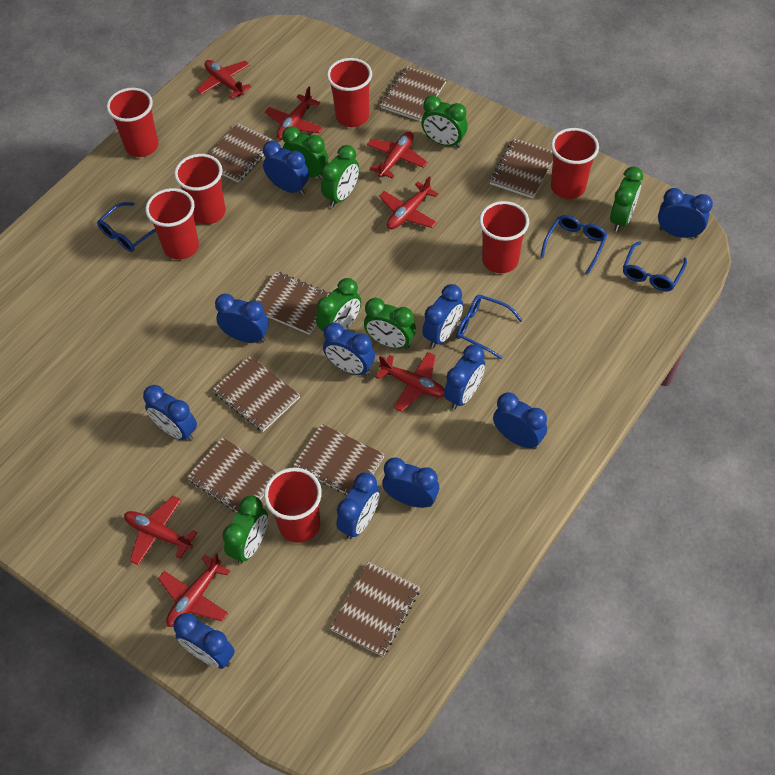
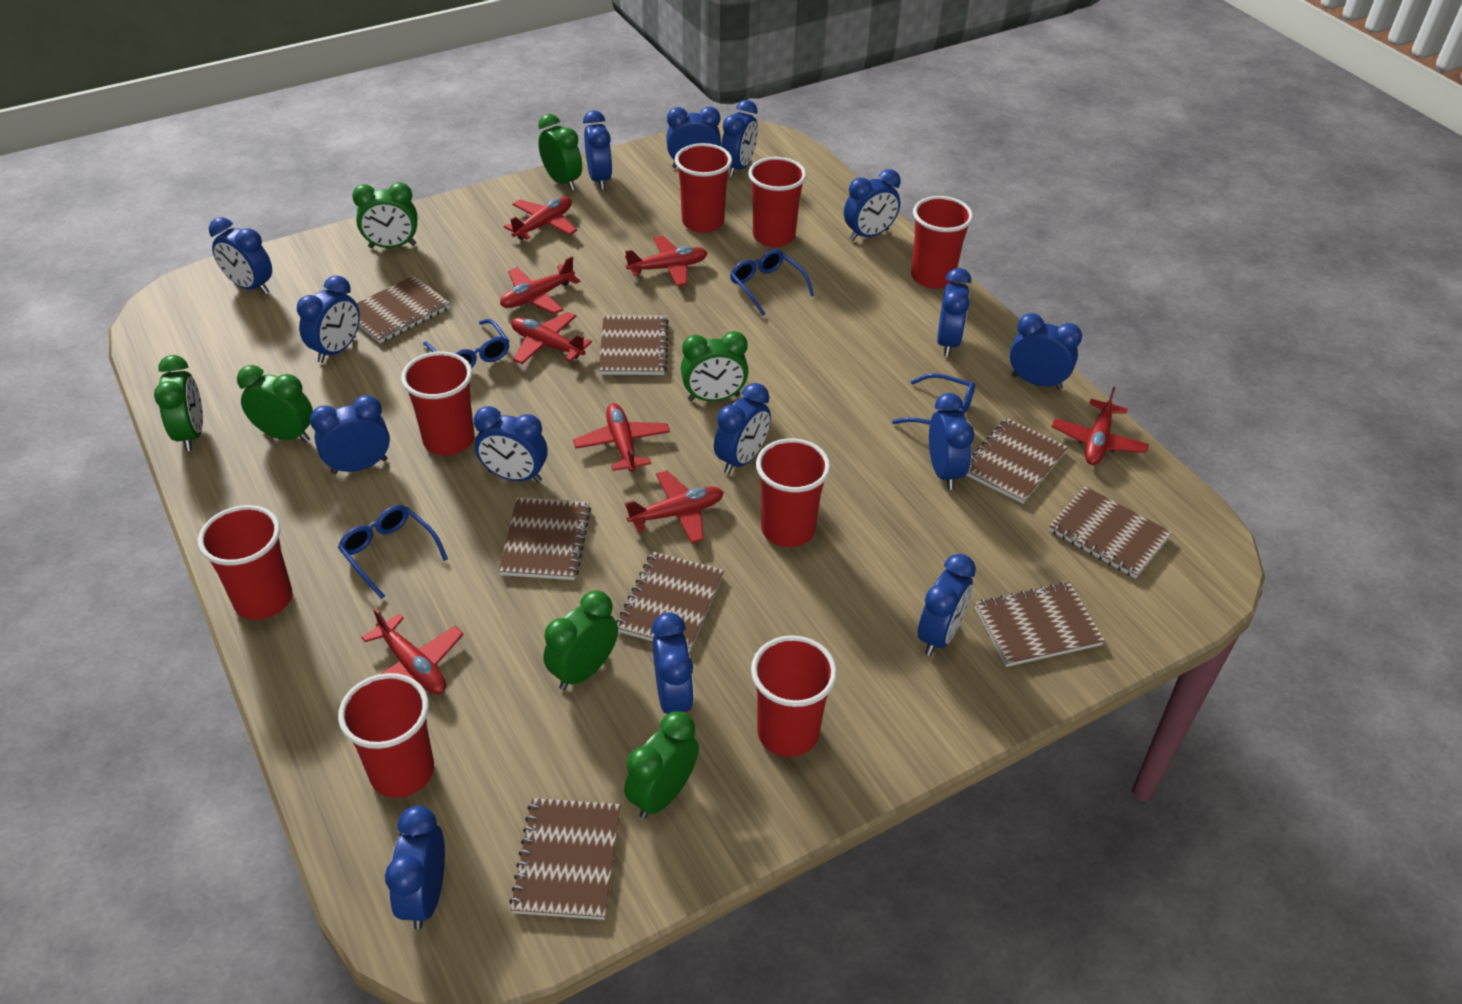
blue clock: [143,385,197,441] [174,613,235,669] [215,294,269,343] [263,141,309,195] [323,322,375,376] [336,472,380,539] [382,458,439,508] [422,284,463,348] [444,344,485,410] [493,392,547,449] [658,188,713,238] = 11 -> [209,217,272,294] [297,275,360,363] [310,395,390,474] [385,806,445,929] [474,406,547,483] [583,110,612,190] [652,612,694,714] [666,106,721,168] [714,383,771,474] [721,100,758,177] [844,169,901,241] [918,554,976,656] [929,393,974,490] [937,268,971,357] [1010,313,1082,390] = 15
red cup: [107,88,158,157] [145,188,199,260] [174,154,226,225] [264,468,322,543] [327,58,372,127] [479,201,529,273] [551,128,599,199] = 7 -> [198,505,292,620] [338,673,434,798] [401,351,475,455] [675,143,732,233] [748,157,807,247] [751,636,837,757] [756,438,831,547] [911,196,973,288] = 8
red plane: [124,496,198,565] [158,553,230,627] [196,60,251,99] [265,87,323,140] [367,132,427,179] [376,352,445,412] [379,176,439,229] = 7 -> [361,607,464,694] [500,256,580,314] [504,197,577,240] [511,312,592,364] [573,403,670,472] [624,471,724,543] [625,236,707,286] [1051,387,1149,465] = 8

